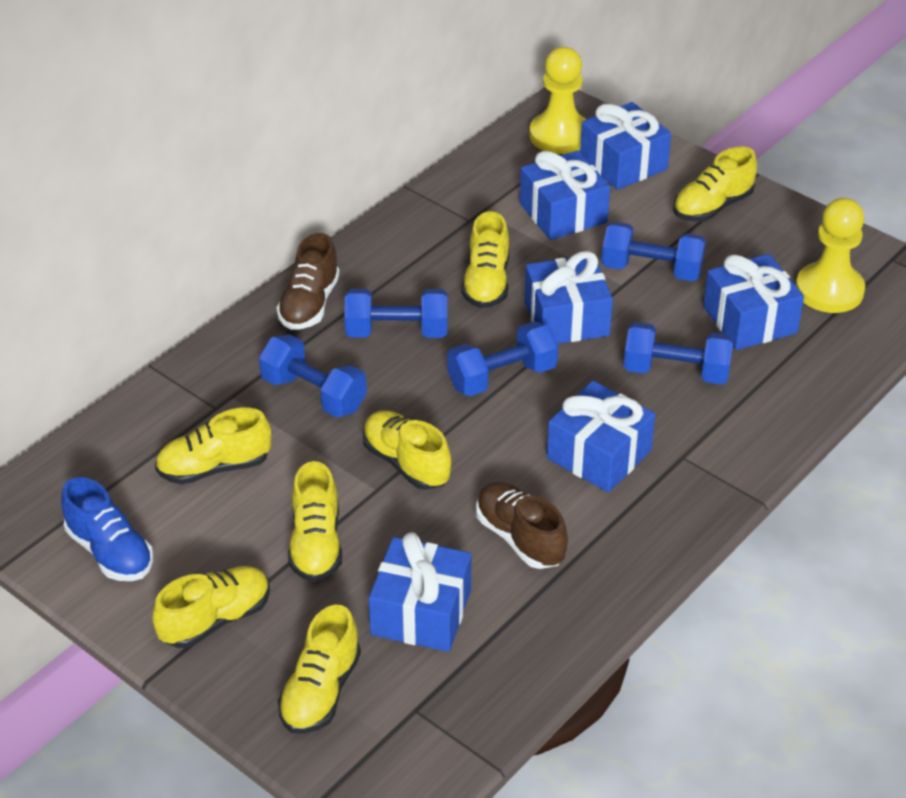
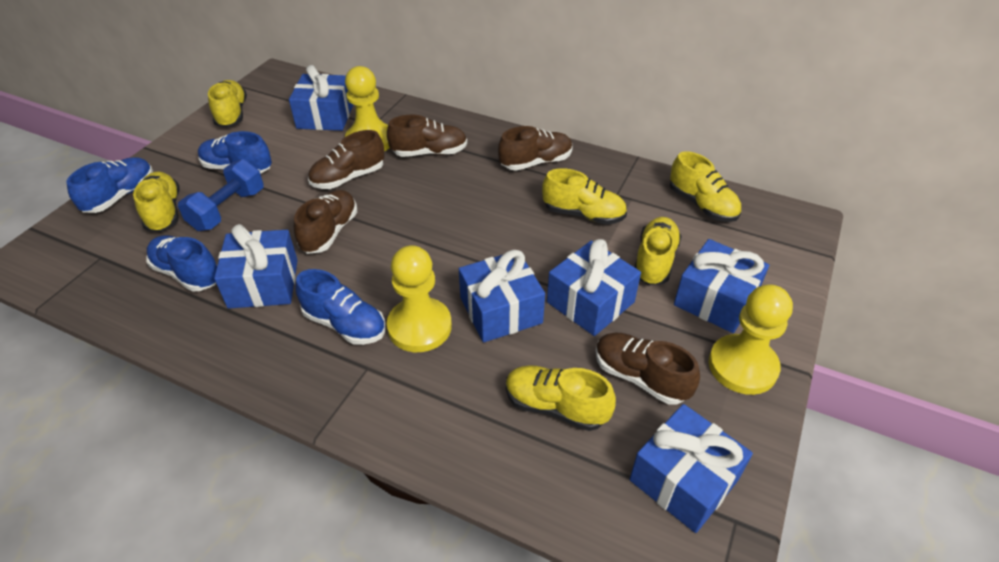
blue dumbbell: [259,334,367,417] [344,289,448,338] [447,321,558,396] [601,222,706,281] [624,322,734,384] = 5 -> [178,159,264,231] = 1
blue shoe: [61,477,153,581] = 1 -> [67,157,153,213] [146,235,217,291] [198,131,272,174] [295,269,385,345] = 4
brown shoe: [276,233,340,330] [476,482,568,569] = 2 -> [294,190,357,254] [308,130,385,189] [387,115,467,157] [498,126,573,171] [596,333,700,404] = 5
yellow pawn: [529,47,586,154] [796,198,865,313] = 2 -> [345,66,390,151] [387,245,452,352] [709,284,793,395] = 3
yellow shoe: [152,566,270,648] [155,408,271,485] [278,605,361,734] [288,461,342,582] [363,410,452,490] [462,211,509,308] [673,147,757,222] = 7 -> [133,171,180,232] [208,80,247,127] [506,365,616,431] [542,168,627,225] [635,217,682,285] [670,151,741,222] = 6

